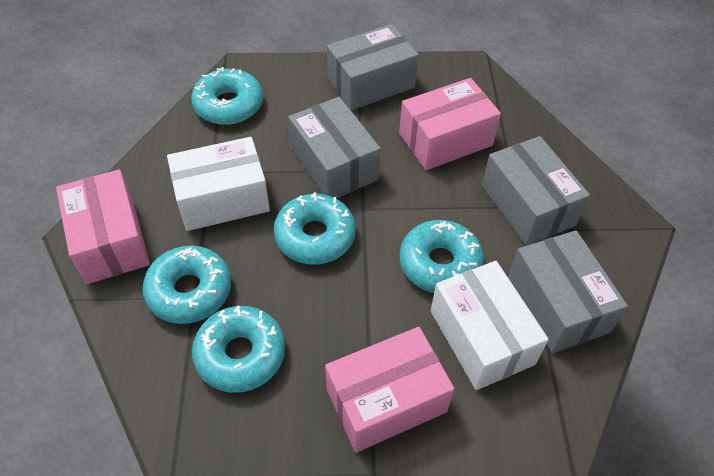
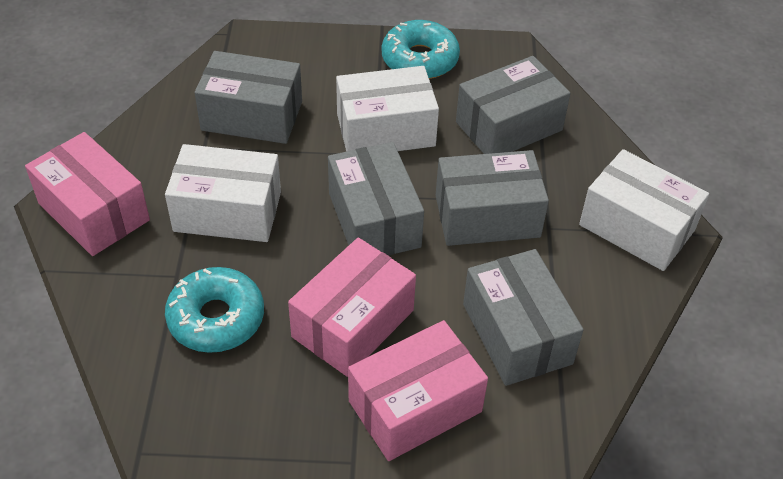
grey box: [288,97,381,198] [327,24,419,110] [482,136,590,246] [508,230,628,353] = 4 -> [195,51,302,144] [328,142,424,256] [436,150,549,246] [456,56,570,154] [463,249,583,386] = 5
turquoise donut: [142,246,231,324] [191,67,263,125] [192,305,285,393] [274,192,356,265] [400,220,484,293] = 5 -> [165,267,264,353] [382,20,460,79] = 2
white box: [167,137,270,231] [431,261,549,390] = 2 -> [165,144,281,242] [336,66,439,152] [579,149,709,271] = 3

